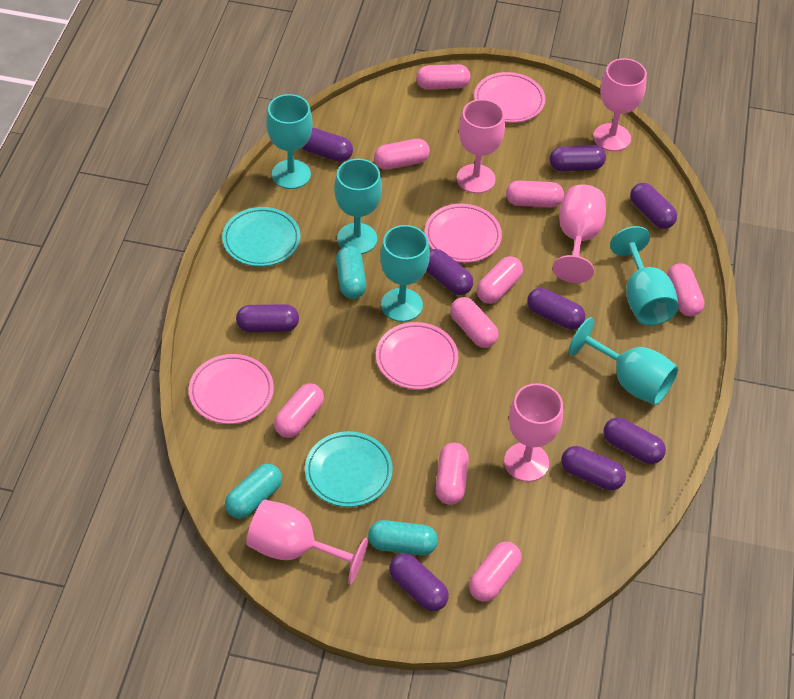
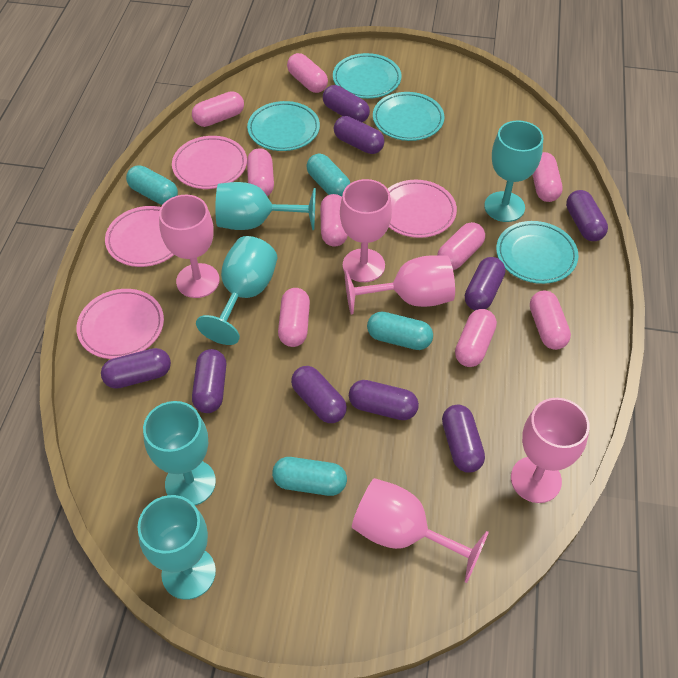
turquoise capsule: [225,464,282,519] [336,246,366,299] [368,520,438,555] = 3 -> [126,165,178,205] [272,457,347,496] [306,154,350,197] [367,312,433,350] = 4
turquoise plate: [222,207,301,267] [305,431,393,507] = 2 -> [247,101,320,151] [333,53,402,99] [373,92,445,141] [496,221,579,284] = 4

